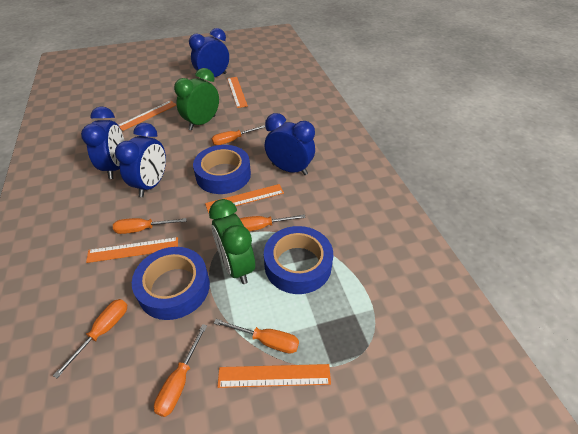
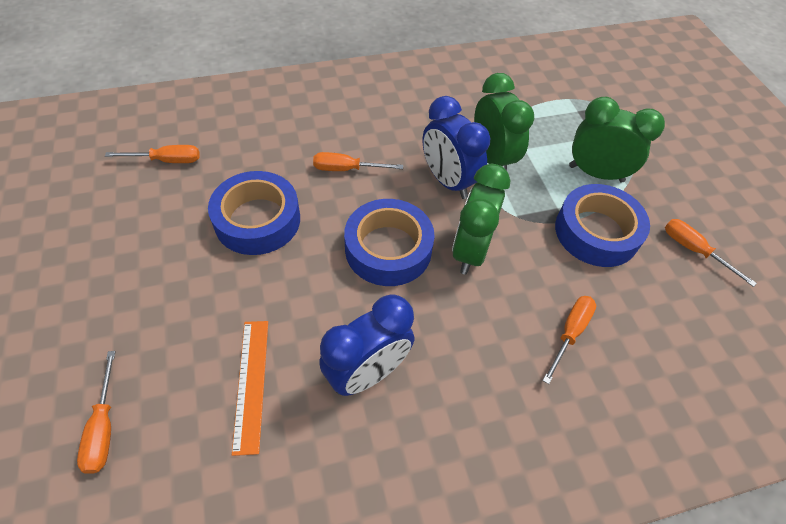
blue clock: [81,106,124,179] [115,123,166,197] [189,28,229,80] [265,113,315,175] = 4 -> [319,295,414,396] [422,96,490,199] = 2
green clock: [174,68,219,130] [209,199,255,284] = 2 -> [452,164,510,275] [474,73,534,171] [569,97,665,183] = 3
orange ruler: [86,237,178,263] [119,101,176,131] [205,184,284,213] [217,364,331,388] [227,77,248,108] = 5 -> [232,321,268,456] = 1
orange screwdriver: [53,299,127,378] [113,218,187,234] [154,324,207,417] [212,125,265,145] [214,319,299,354] [240,214,306,231] = 6 -> [77,351,116,474] [105,145,200,163] [313,152,403,171] [542,296,596,384] [665,219,757,287] = 5

